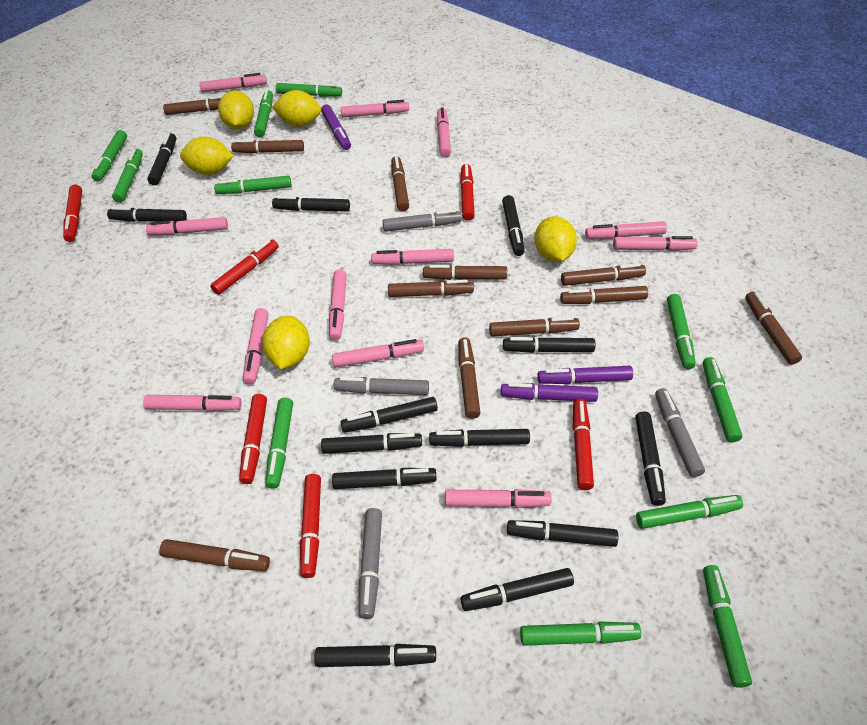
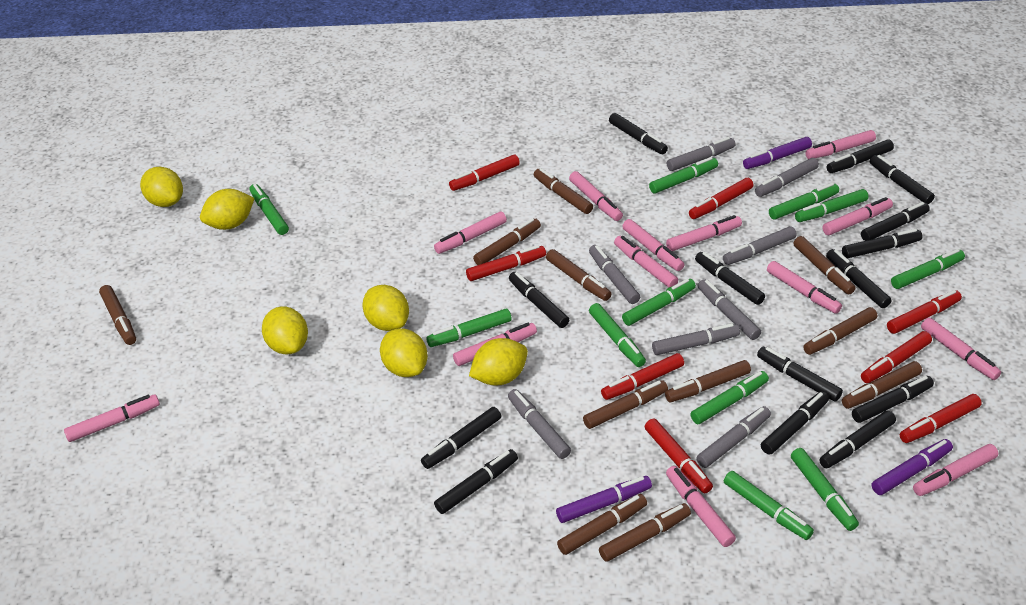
black marker: [107,207,187,222] [147,133,176,185] [272,196,350,212] [314,644,436,667] [321,433,422,454] [332,468,437,489] [340,397,438,432] [429,429,530,447] [461,568,574,611] [502,195,525,256] [503,337,596,353] [507,520,618,547] [635,411,666,506] = 13 -> [421,407,501,469] [434,449,518,514] [509,272,569,328] [609,113,668,154] [695,252,765,305] [757,347,843,402] [761,391,829,455] [819,410,896,468] [826,249,891,308] [827,140,894,173] [842,229,923,258] [852,376,934,423] [861,202,930,241] [870,155,935,204] = 14
grey marker: [334,377,429,395] [359,508,382,619] [383,210,462,232] [655,388,705,477] = 4 -> [508,389,571,459] [589,245,640,304] [652,323,740,355] [667,137,735,171] [696,406,771,468] [698,279,761,340] [723,226,796,265] [755,158,819,197] = 8
pink marker: [143,394,242,411] [146,217,228,235] [200,73,267,92] [243,308,269,385] [329,269,347,340] [332,339,424,368] [341,100,409,117] [371,249,454,265] [437,107,451,157] [445,489,552,508] [585,221,667,239] [613,236,698,251] = 12 -> [64,394,160,442] [434,211,507,254] [453,323,537,366] [569,171,623,221] [614,236,678,288] [622,219,684,271] [666,215,742,251] [666,466,736,547] [767,261,842,314] [805,130,876,159] [822,197,893,235] [913,444,998,496] [921,317,1001,380] = 13
red marker: [63,185,82,242] [210,240,279,295] [239,394,267,484] [300,474,321,578] [460,164,475,221] [573,399,594,490] = 6 -> [449,155,520,191] [466,245,546,281] [601,353,684,400] [645,419,713,493] [689,178,754,219] [861,331,932,383] [887,290,962,334] [900,394,982,443] = 8
yellow lemon: [180,137,233,175] [218,91,254,129] [262,316,310,369] [272,90,321,127] [534,216,577,262] = 5 -> [140,167,183,207] [200,189,254,230] [262,307,308,354] [362,285,409,331] [380,328,428,377] [469,338,528,386] = 6

